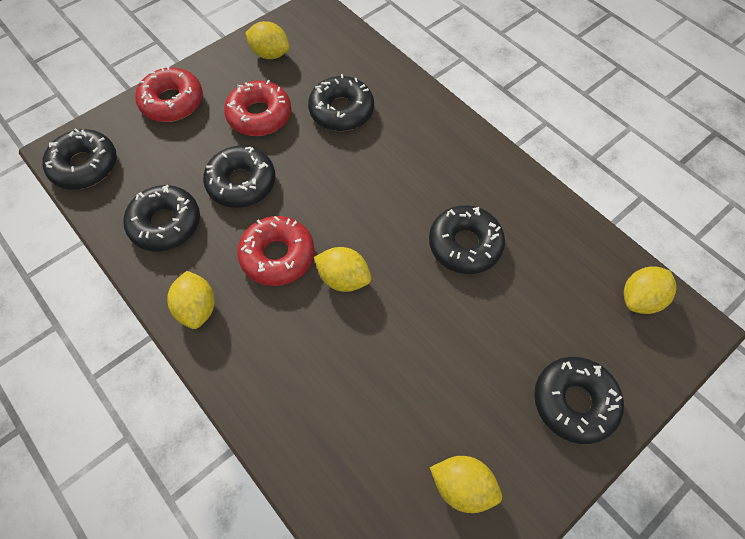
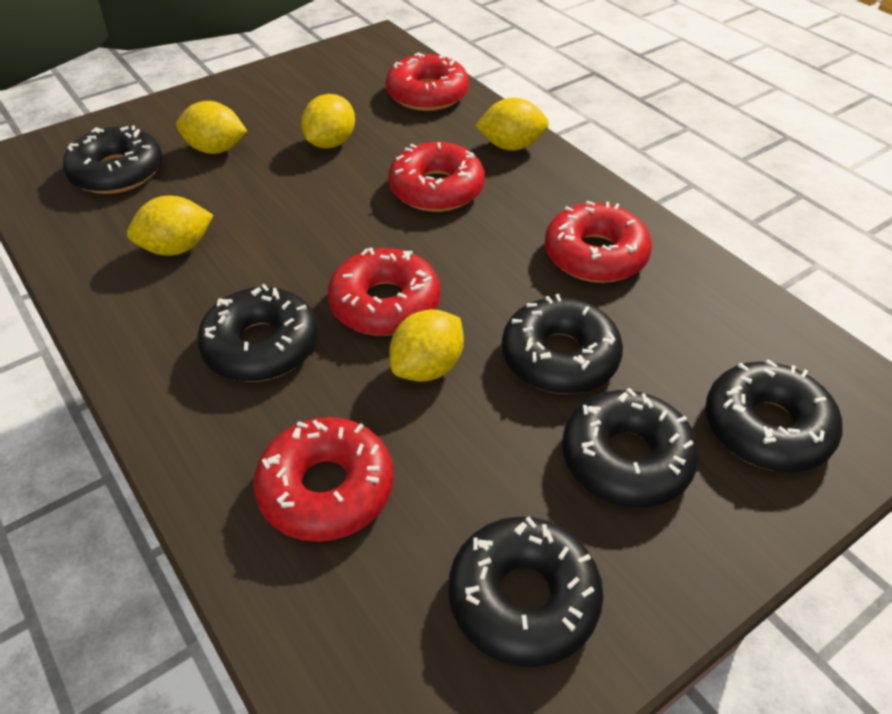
red donut: [135,66,203,122] [224,80,291,136] [237,216,314,286] = 3 -> [253,417,394,542] [327,248,440,336] [386,52,469,111] [388,142,485,212] [545,201,652,283] = 5

